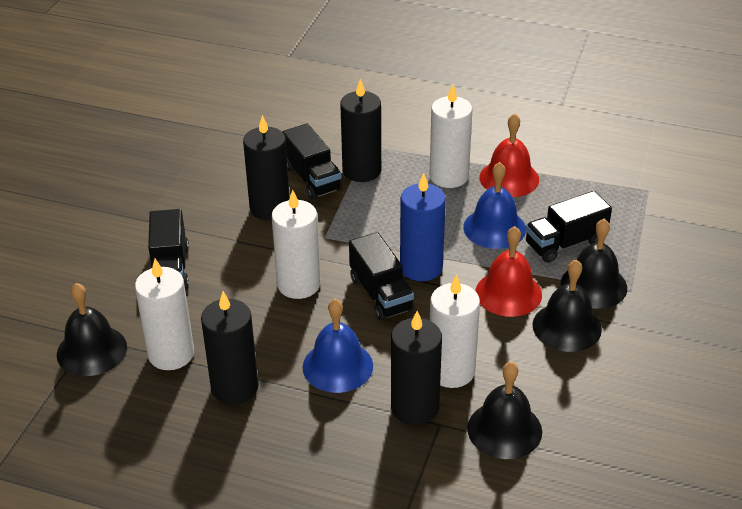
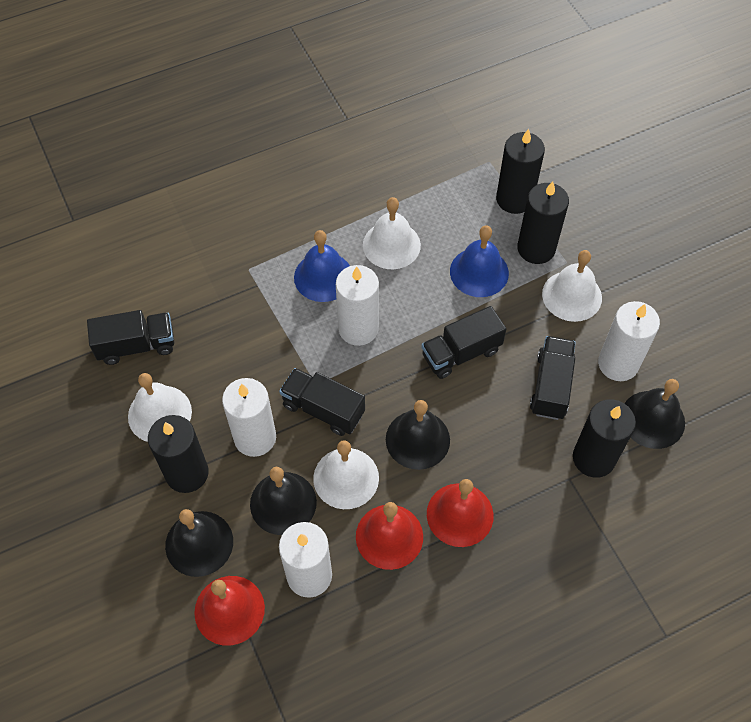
blue candle: [400,173,446,281] = 1 -> none = 0
red bell: [476,226,542,317] [480,113,539,197] = 2 -> [194,576,265,646] [356,502,423,570] [427,479,494,547] = 3
white bell: none = 0 -> [128,373,192,442] [313,440,379,509] [363,197,421,269] [542,250,602,322] = 4

